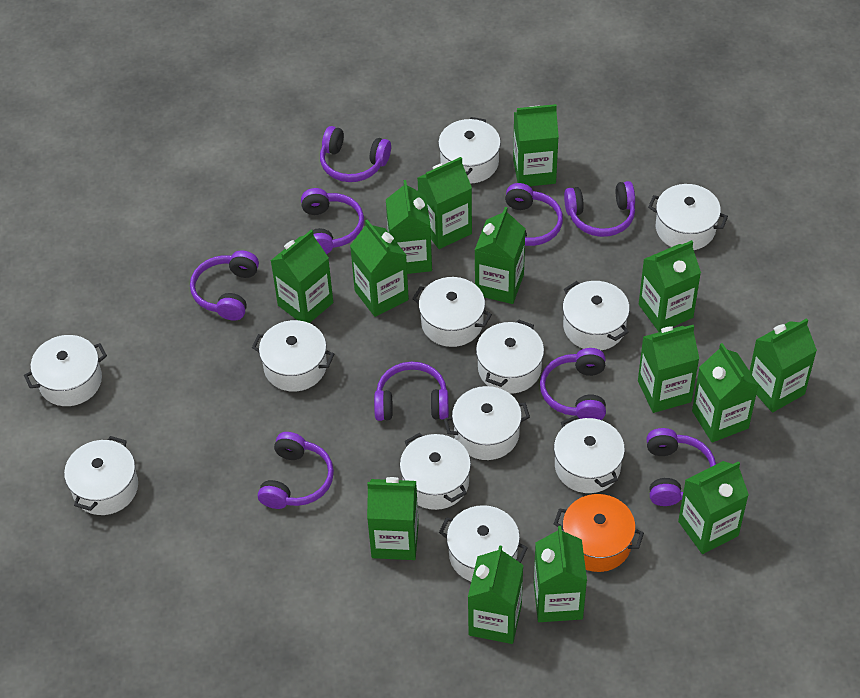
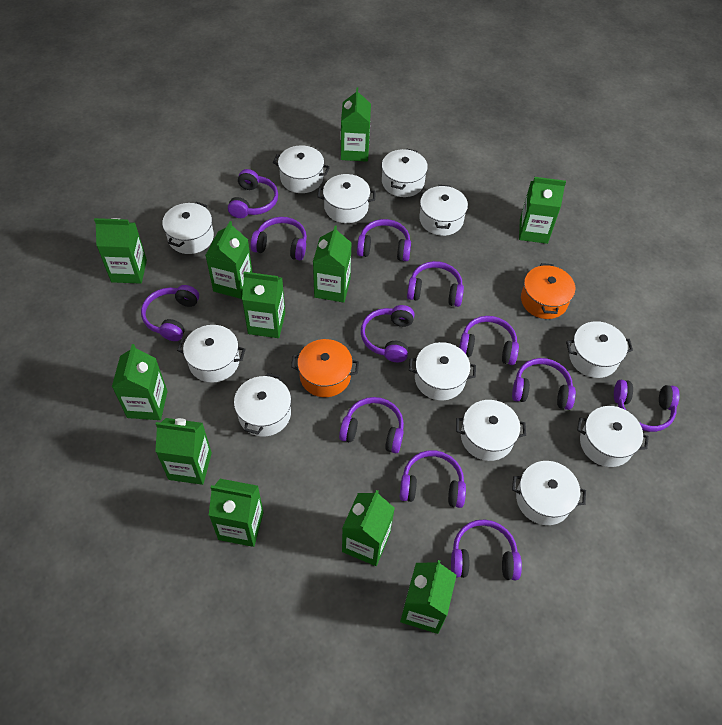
green carton: [271,230,333,323] [350,220,409,317] [367,477,419,560] [386,180,432,274] [418,157,472,249] [468,545,523,644] [475,207,525,304] [513,104,559,186] [534,526,587,622] [638,325,699,413] [639,240,701,332] [678,461,749,554] [692,343,759,442] [750,318,817,413] = 14 -> [94,218,147,284] [112,344,168,420] [155,418,212,485] [205,221,253,299] [209,479,264,547] [242,272,285,338] [313,226,352,303] [341,87,371,162] [342,490,395,566] [400,560,457,634] [519,177,566,244] = 11
orange pot: [554,494,644,572] = 1 -> [291,339,359,397] [521,263,575,319] = 2
purple headphones: [190,251,259,321] [258,432,334,509] [301,188,364,254] [320,126,391,182] [374,362,449,421] [505,183,563,246] [540,348,606,420] [564,181,635,237] [647,428,716,506] = 9 -> [141,285,199,341] [228,169,278,218] [251,217,307,260] [339,397,404,453] [357,219,411,261] [361,305,415,362] [400,450,466,508] [407,261,464,307] [451,519,522,580] [459,316,519,365] [512,358,576,410] [614,380,679,432] = 12

